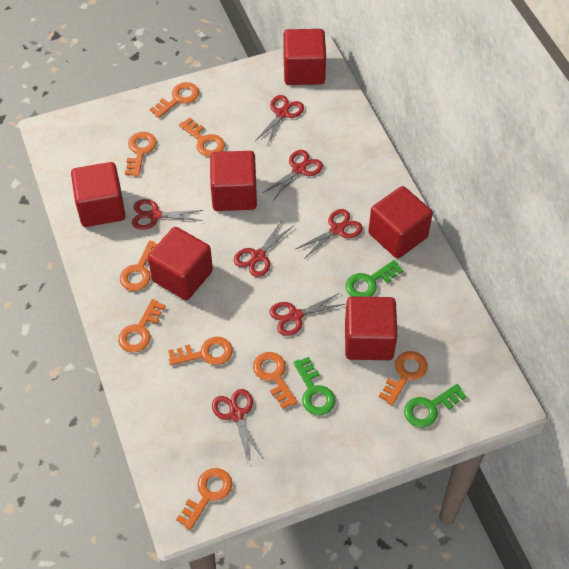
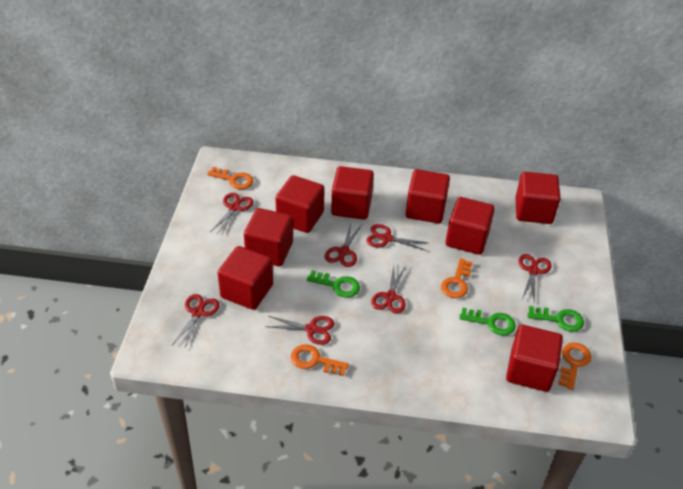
orange key: [118,299,166,353] [120,240,157,291] [125,132,157,177] [150,82,199,118] [168,337,233,365] [176,468,232,530] [179,118,225,157] [253,352,298,409] [379,351,428,406] = 9 -> [207,167,254,189] [291,344,349,376] [441,258,473,298] [558,342,592,390] = 4
red cube: [71,162,126,227] [148,227,213,300] [210,151,257,211] [284,29,326,85] [345,296,397,360] [368,186,433,259] = 6 -> [217,246,273,310] [244,208,293,267] [275,175,325,233] [331,166,374,220] [406,169,450,223] [446,197,495,255] [506,325,563,392] [515,172,561,224] = 8

